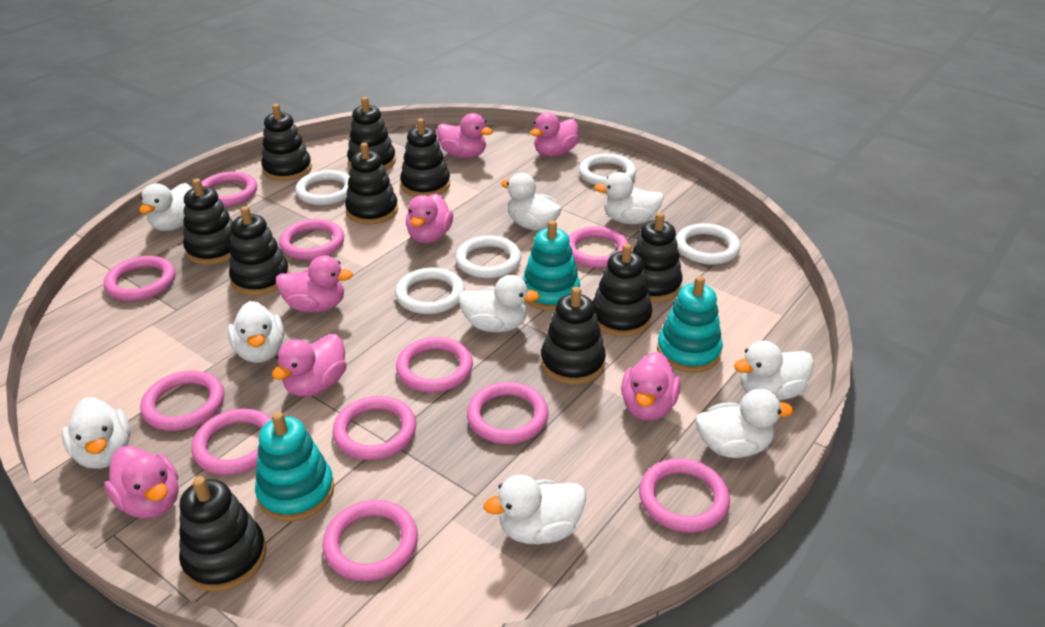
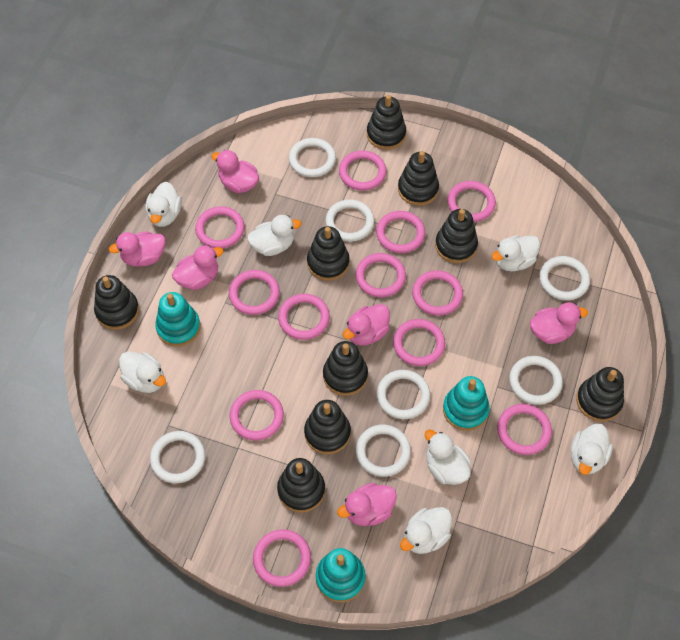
black stacking toy: [179,476,266,592] [183,178,233,265] [229,206,290,296] [261,104,312,181] [345,143,398,225] [347,97,396,170] [400,119,450,197] [541,286,606,385] [593,243,652,337] [632,212,683,302] = 10 -> [94,275,139,330] [277,458,325,513] [304,400,351,454] [307,226,349,281] [323,341,368,396] [367,95,406,150] [398,151,439,206] [435,209,478,263] [576,367,624,422] = 9
pink duck: [104,446,178,519] [272,334,347,397] [276,255,353,312] [406,194,453,243] [437,113,493,158] [530,113,579,157] [621,352,681,421] = 7 -> [109,232,165,267] [172,245,224,290] [211,150,259,193] [337,483,397,526] [343,304,390,346] [530,302,588,344] = 6
pink ring: [104,256,176,301] [140,370,224,431] [191,409,272,475] [201,172,257,207] [279,219,344,260] [322,500,418,581] [332,396,416,460] [396,337,473,393] [467,382,549,444] [569,226,629,268] [639,458,730,533] = 11 -> [195,206,245,249] [229,270,280,315] [230,390,284,440] [253,529,311,587] [278,294,330,340] [339,151,387,191] [356,253,406,297] [376,211,425,253] [393,319,445,366] [412,270,463,316] [447,181,496,222] [497,404,552,455] = 12
white duck: [62,397,130,469] [139,183,192,231] [228,301,284,363] [459,275,540,332] [484,475,586,544] [501,173,562,231] [594,172,664,224] [696,389,794,458] [734,341,814,401] = 9 -> [119,351,166,393] [146,182,182,227] [247,215,302,256] [400,507,452,554] [425,429,471,485] [492,235,540,272] [571,424,613,475] = 7
white ring: [295,170,350,205] [395,268,465,314] [455,236,521,278] [579,154,636,185] [676,223,741,265] = 5 -> [150,431,205,483] [289,138,336,177] [325,199,374,242] [356,425,411,477] [377,370,430,419] [509,356,563,405] [539,256,590,301] = 7

